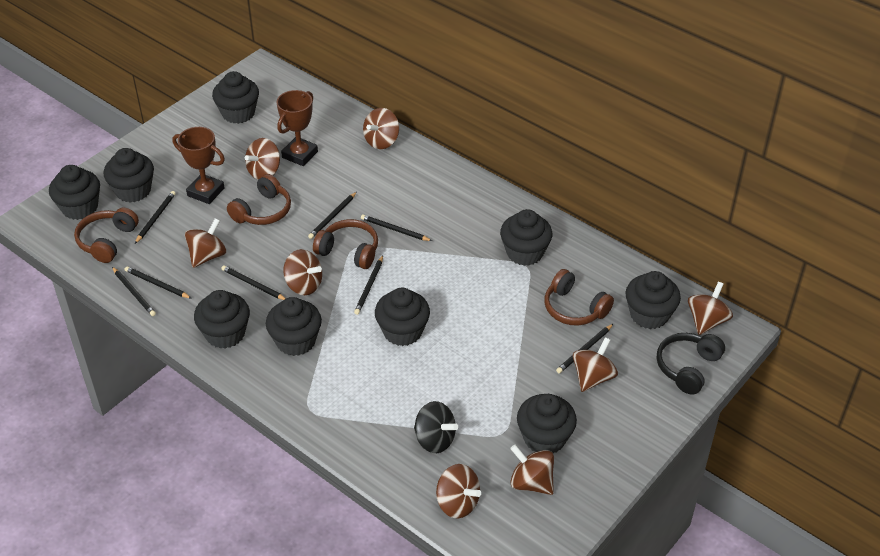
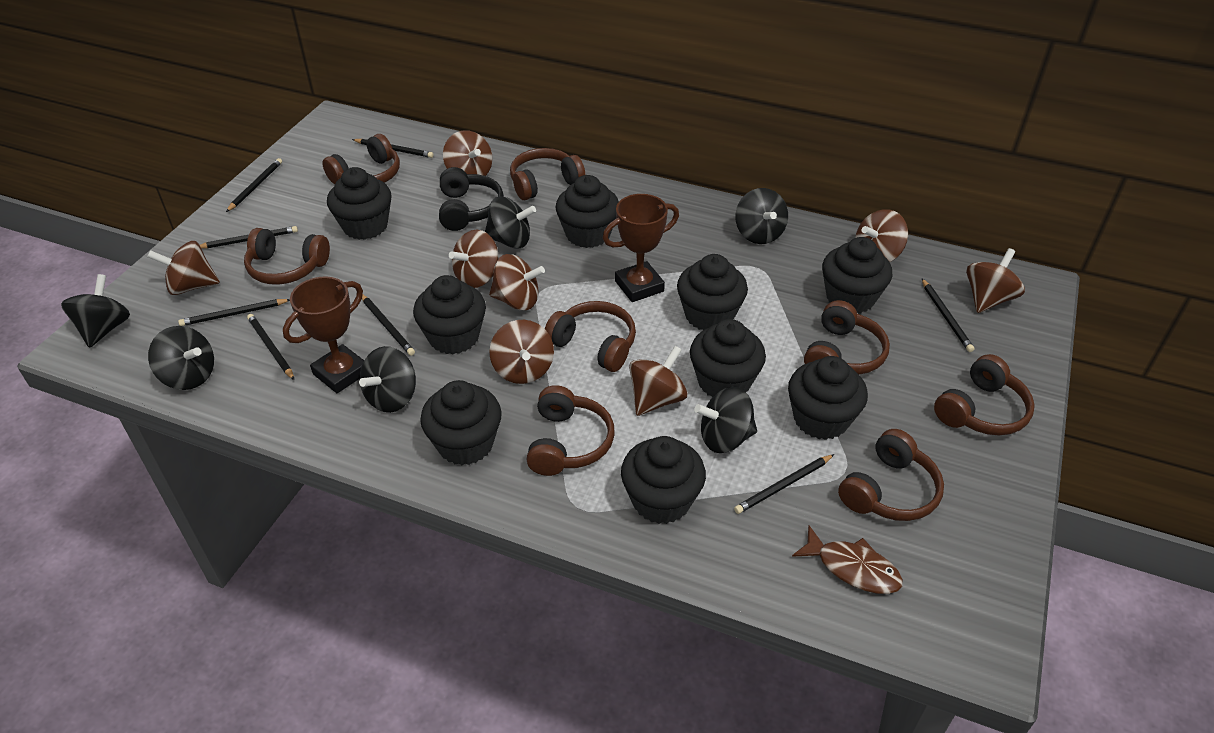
black spinning top: [414,401,458,453] = 1 -> [61,274,130,348] [148,326,214,390] [359,346,416,413] [485,196,536,249] [694,387,757,453] [735,188,788,244] = 6
brown fish: none = 0 -> [792,525,903,594] = 1
brown headphones: [74,207,139,263] [227,174,291,225] [313,219,378,269] [545,269,614,326] = 4 -> [244,228,330,285] [322,134,400,184] [510,148,585,200] [527,385,615,476] [545,301,636,372] [804,300,890,374] [838,429,944,521] [934,354,1035,436] = 8

